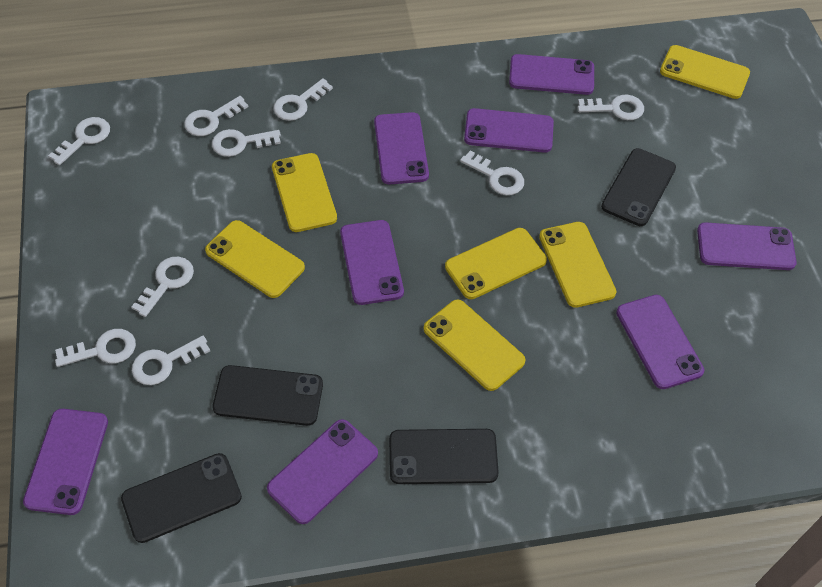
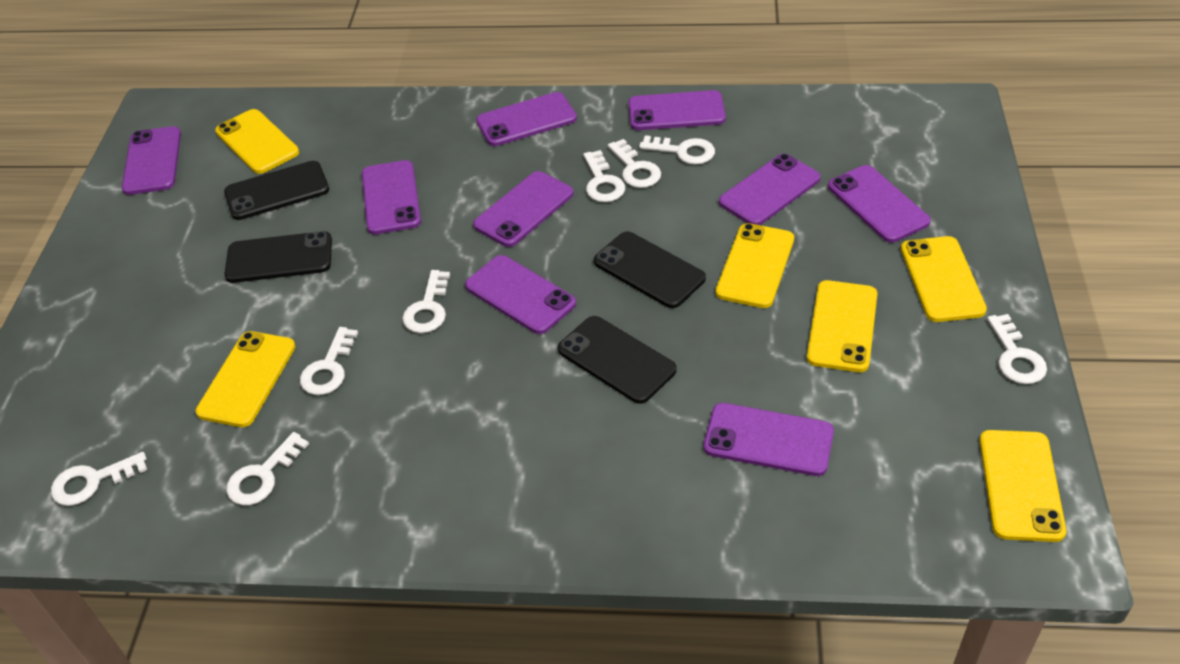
purple phone: [23,409,108,515] [267,419,378,524] [340,220,404,305] [374,112,429,184] [464,108,554,153] [509,54,594,95] [616,295,704,389] [697,222,797,270] = 8 -> [122,126,181,195] [362,160,421,235] [465,255,576,334] [473,171,574,247] [476,92,577,146] [628,90,726,130] [704,403,834,476] [719,154,820,225] [828,165,931,243] = 9
white key: [48,117,110,165] [55,329,136,367] [131,257,194,317] [132,336,210,385] [184,96,249,136] [212,129,281,157] [273,78,333,121] [460,150,524,195] [578,95,644,120] = 9 -> [51,452,147,506] [226,432,309,505] [300,327,358,395] [402,270,450,333] [583,150,625,202] [608,139,661,188] [639,135,715,165] [987,314,1047,384] = 8

